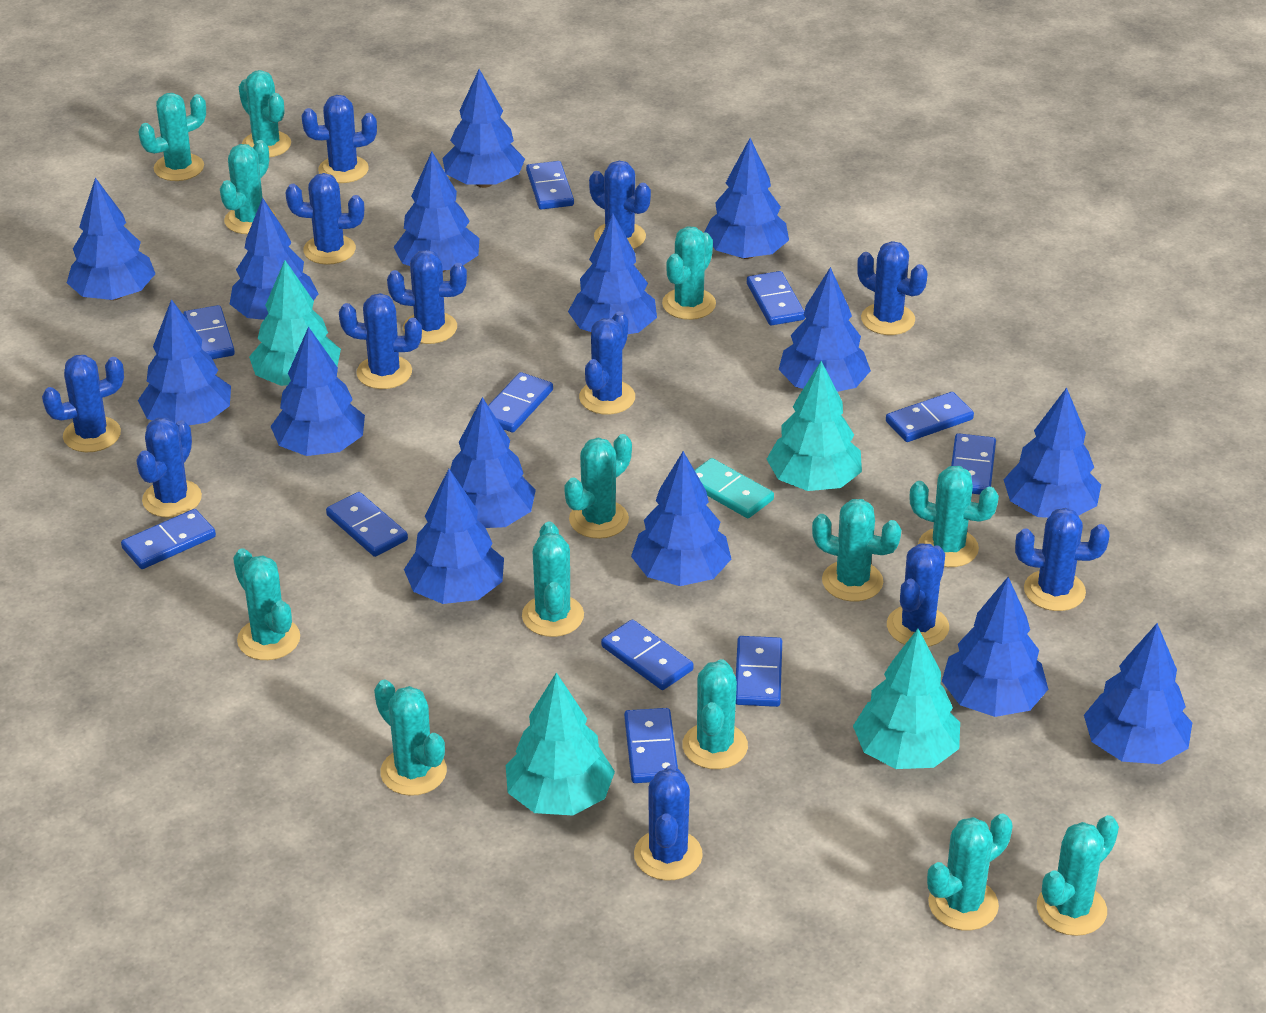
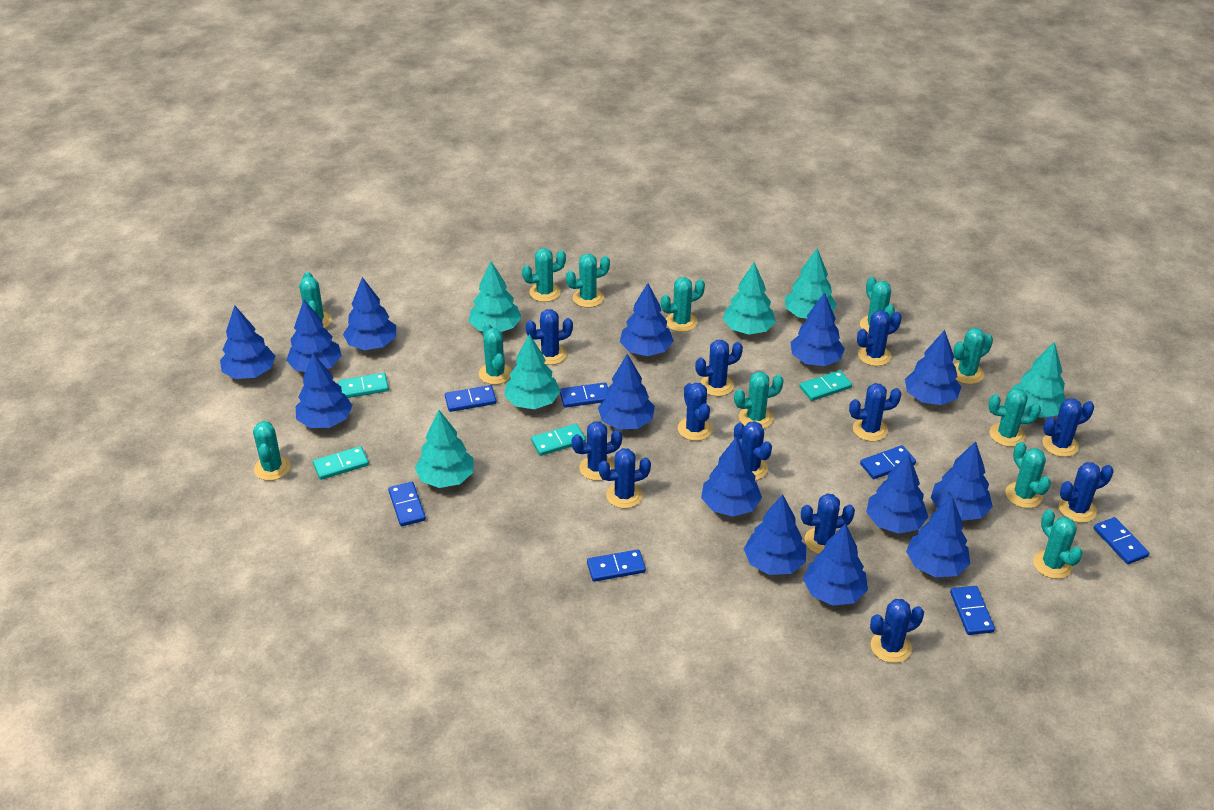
blue domino: [121,509,216,569] [183,305,235,359] [326,492,408,557] [488,372,553,432] [526,161,574,210] [601,619,694,690] [624,708,678,783] [736,636,782,707] [747,271,805,325] [886,392,974,442] [951,433,996,494] = 11 -> [388,482,426,526] [445,385,497,412] [560,382,608,408] [587,549,646,582] [860,445,916,479] [950,586,995,635] [1094,517,1149,564] = 7
blue tree: [67,178,155,300] [138,299,231,425] [230,198,319,320] [270,327,365,456] [394,151,479,272] [404,469,504,604] [442,69,525,188] [450,397,536,528] [568,213,657,334] [631,451,731,586] [704,138,789,259] [779,267,871,392] [942,577,1048,717] [1003,388,1101,518] [1084,623,1192,764] = 15 -> [220,305,275,379] [286,300,342,372] [296,353,353,428] [343,277,396,350] [598,354,655,429] [620,283,674,356] [701,437,762,517] [744,494,806,575] [790,292,845,366] [803,523,868,606] [866,453,928,534] [905,330,961,405] [906,497,970,577] [931,441,993,521] = 14
turquoise cactus: [138,93,206,181] [220,140,276,234] [233,548,300,660] [239,70,291,158] [374,680,447,796] [522,521,584,637] [564,434,632,539] [662,226,716,320] [682,659,748,769] [812,499,901,601] [910,466,999,567] [927,813,1013,931] [1037,815,1119,936] = 13 -> [253,421,291,481] [299,272,332,328] [479,323,512,385] [522,248,566,302] [566,254,610,308] [661,277,705,332] [734,372,784,429] [860,277,895,333] [953,328,993,384] [988,388,1041,447] [1005,442,1051,508] [1033,510,1083,579] = 12
turquoise domino: [695,458,774,518] = 1 -> [313,446,369,480] [338,373,389,398] [531,424,586,456] [799,370,852,401] = 4
turquoise tree: [249,260,341,386] [506,672,615,815] [767,361,862,491] [853,629,960,769] = 4 -> [415,410,474,488] [469,261,521,332] [504,334,560,409] [723,262,776,335] [785,249,837,319] [1012,342,1066,418] = 6

